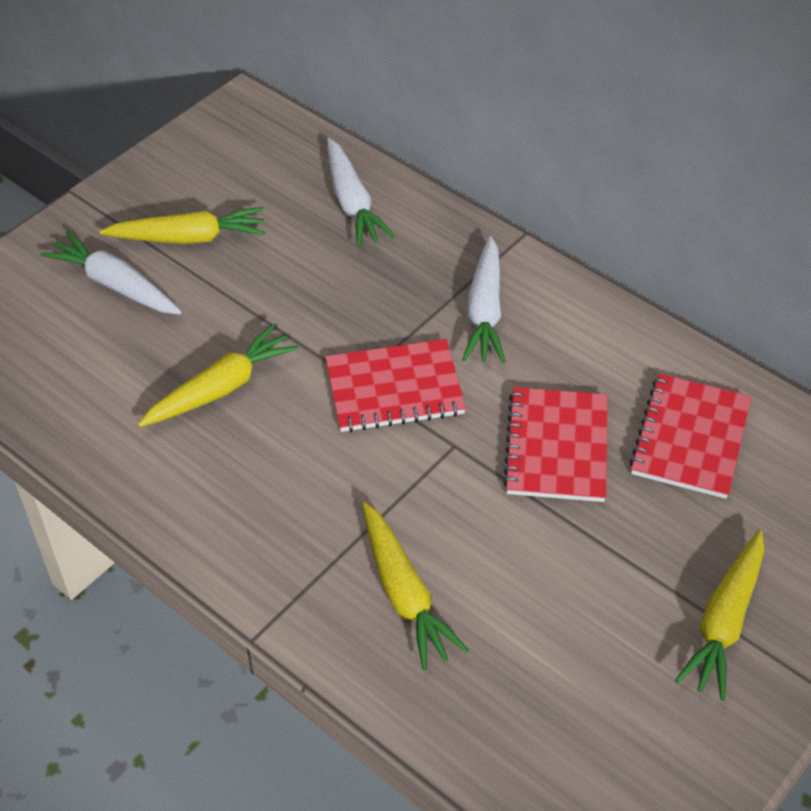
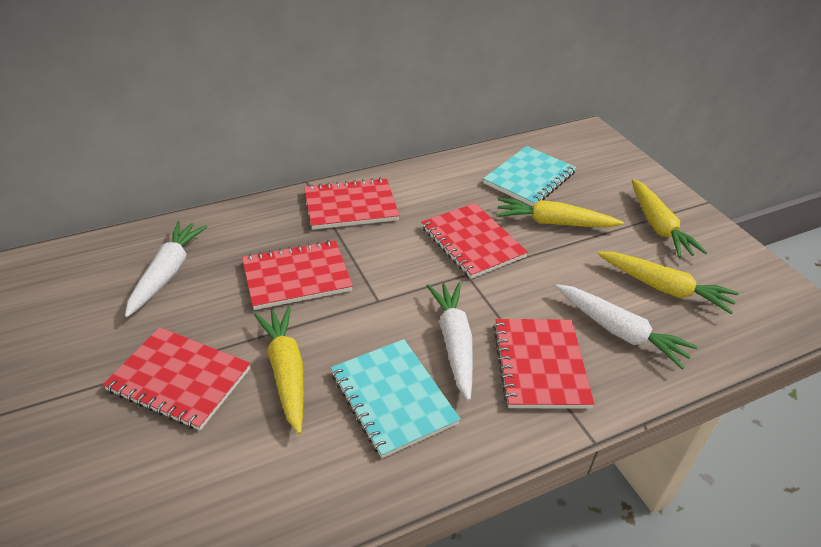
red notebook: [325,339,466,432] [503,387,608,502] [629,374,752,499] = 3 -> [103,327,251,431] [242,240,353,310] [304,178,400,230] [421,203,528,279] [493,319,594,409] = 5
turquoise notebook: none = 0 -> [331,339,461,458] [483,146,576,206] = 2

